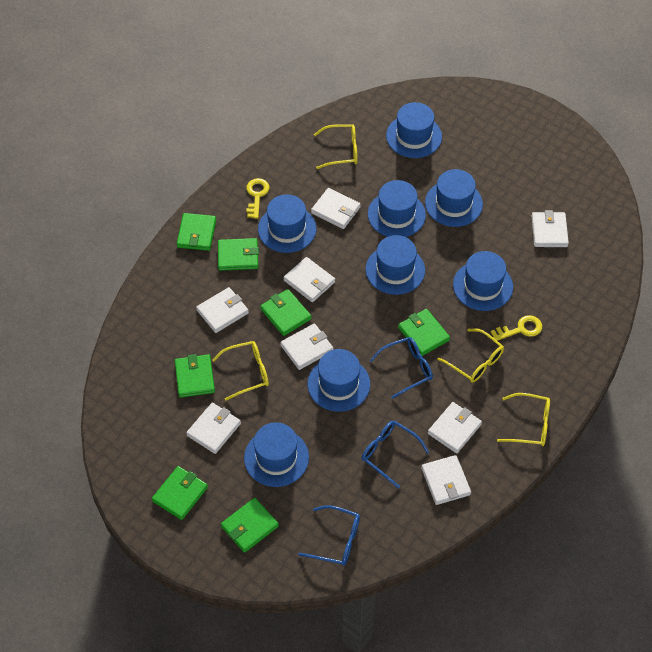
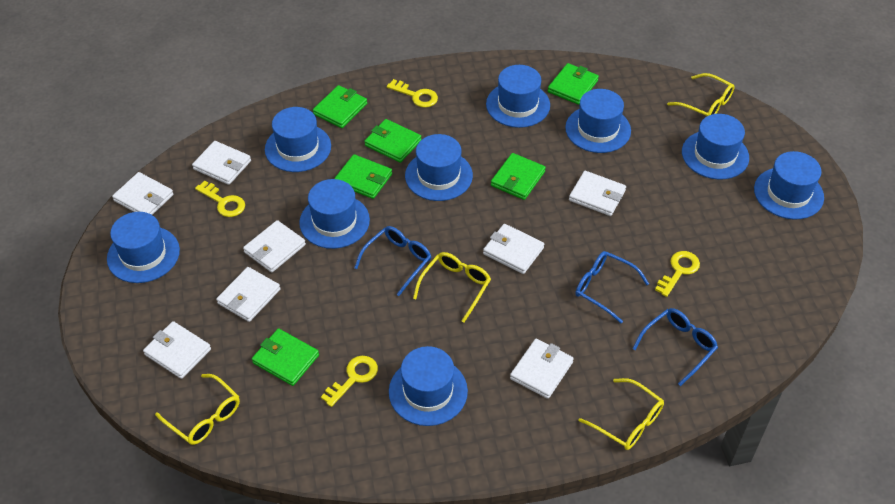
blue hat: [244,422,309,487] [258,195,316,253] [307,349,370,412] [365,235,425,295] [368,180,426,237] [386,102,442,158] [425,169,483,227] [453,251,513,311] = 8 -> [107,212,180,283] [265,107,331,172] [299,179,370,249] [389,346,468,426] [405,134,473,201] [486,65,550,128] [565,89,631,153] [682,114,749,180] [754,151,824,219] = 9
green wallet: [152,466,208,520] [175,354,215,398] [177,213,216,251] [218,238,259,271] [221,498,279,553] [260,289,311,336] [398,309,450,356] = 7 -> [252,329,319,386] [313,85,367,128] [334,154,392,199] [364,119,421,163] [491,153,546,200] [548,63,599,105] = 6
yellow key: [246,178,269,219] [491,315,542,341] = 2 -> [195,181,245,217] [321,356,378,407] [387,79,438,108] [655,251,700,297] = 4

